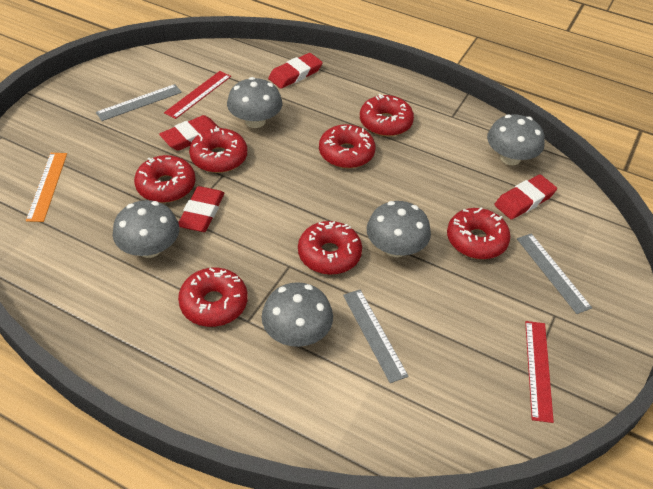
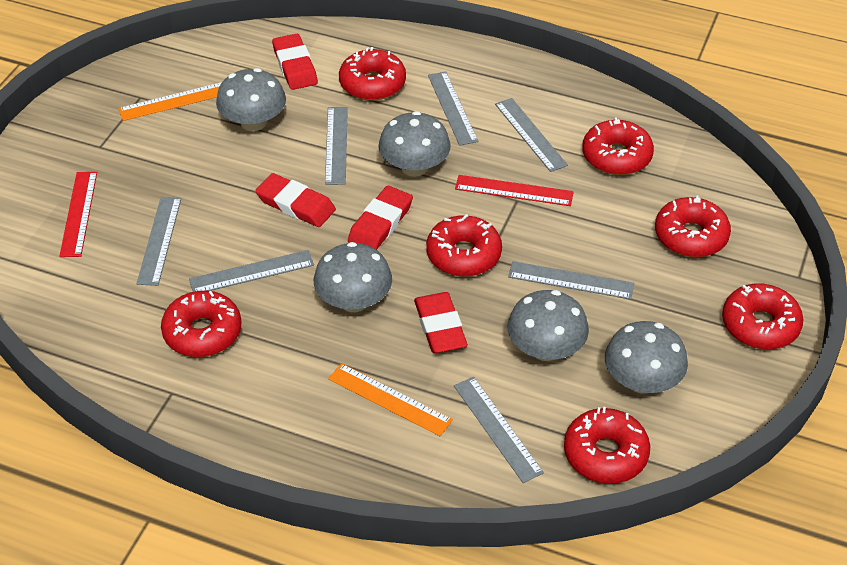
grey ruler: [96,84,182,121] [343,290,408,383] [517,233,592,314] = 3 -> [137,197,181,286] [189,250,314,292] [325,107,348,185] [428,71,478,146] [454,377,544,483] [495,98,568,172] [508,261,634,300] = 7
orange ruler: [26,153,67,222] = 1 -> [118,82,222,121] [328,363,453,436] = 2

